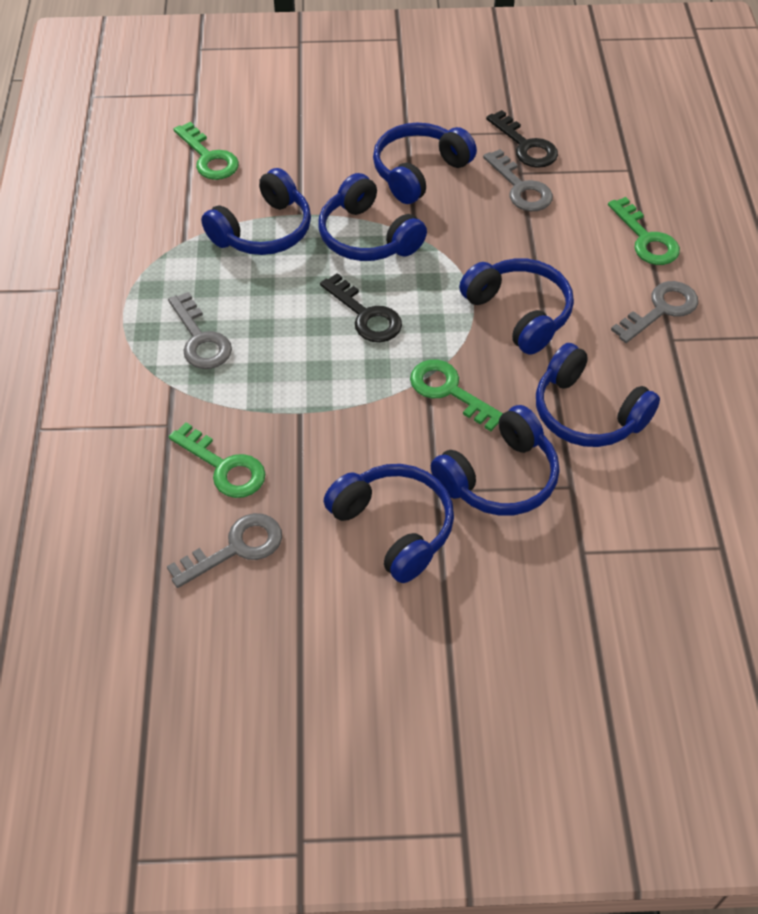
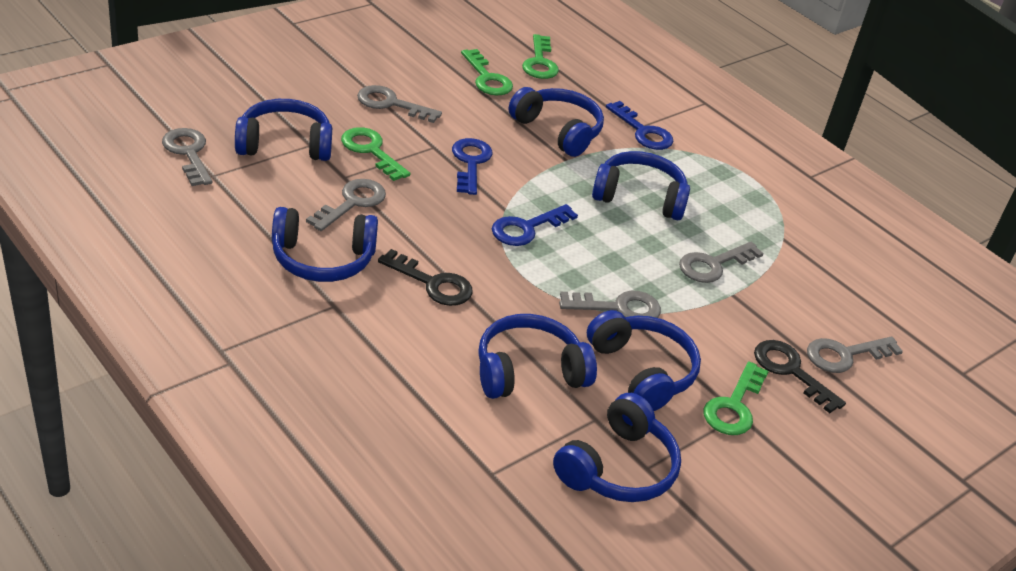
blue key: none = 0 -> [452,138,492,195] [492,204,578,246] [606,101,673,150] = 3
grey key: [167,513,282,588] [168,292,232,369] [483,149,553,211] [611,281,698,343] = 4 -> [162,128,213,186] [306,179,386,231] [357,85,442,123] [559,291,661,318] [679,242,764,283] [807,337,903,373] = 6

